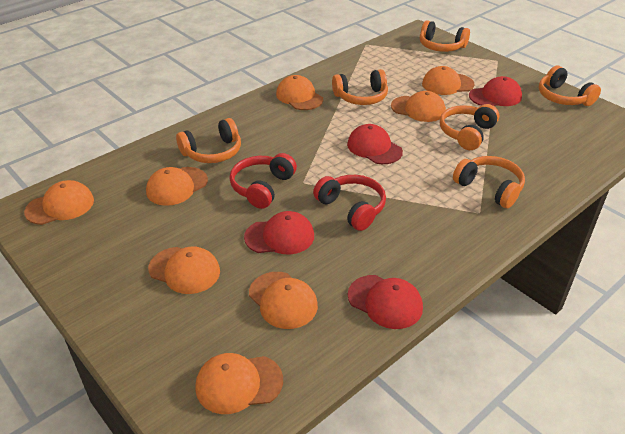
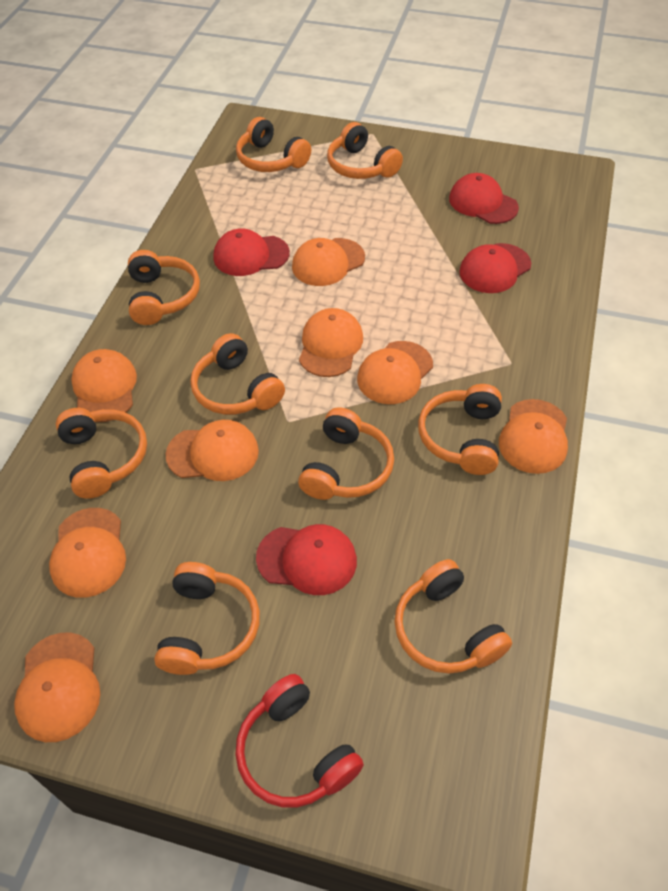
orange headphones: [176,118,241,163] [332,69,388,105] [420,20,470,52] [440,104,499,150] [453,156,525,208] [539,66,601,106] = 6 -> [56,408,147,499] [128,250,200,325] [154,562,260,675] [190,333,285,415] [236,117,311,172] [298,407,394,500] [327,122,403,179] [395,559,512,674] [418,384,502,475] = 9
red headphones: [229,153,297,209] [313,175,386,231] = 2 -> [235,674,364,808] = 1

